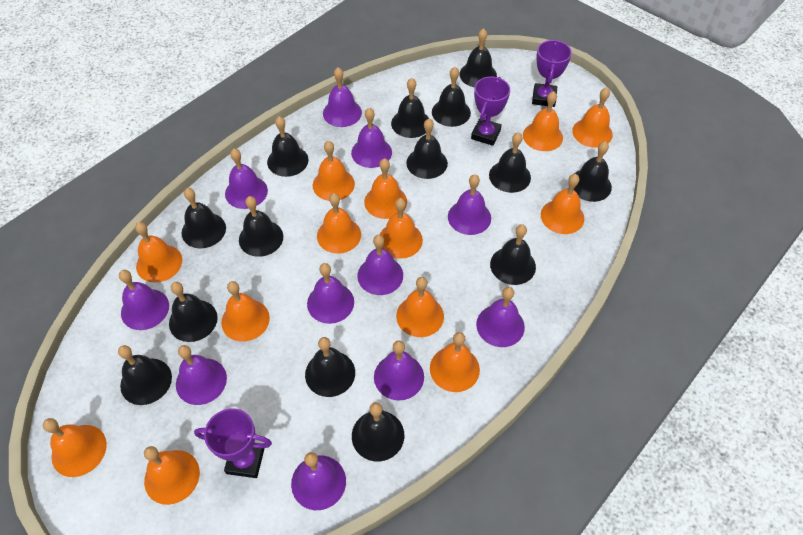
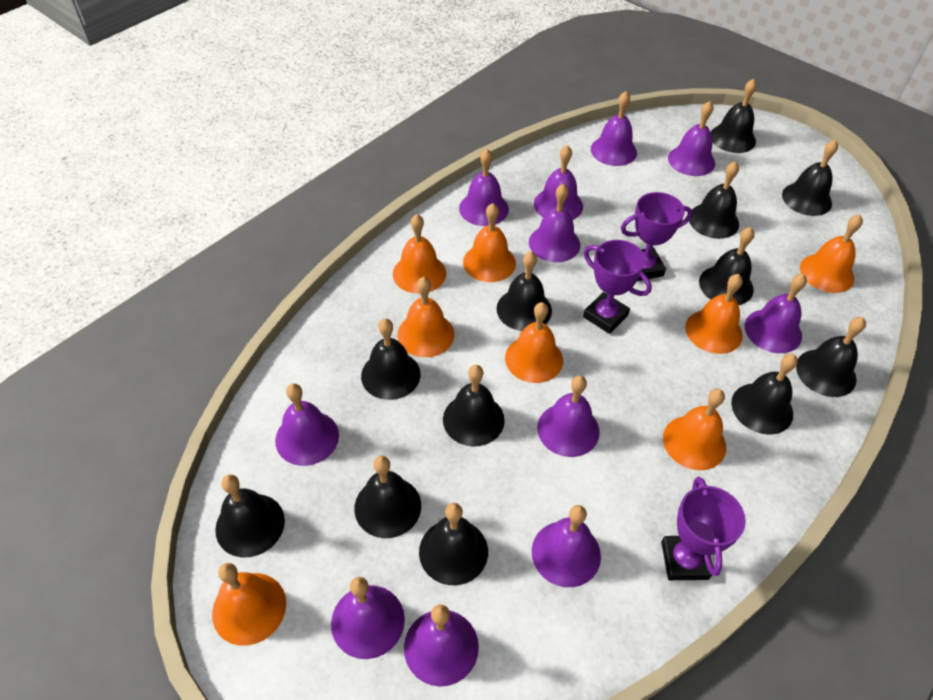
black bell: [118,345,172,405] [169,282,218,342] [182,188,226,248] [239,196,283,257] [267,116,308,177] [305,337,355,397] [352,402,404,462] [391,78,429,138] [406,119,448,179] [432,67,471,127] [459,28,497,87] [489,132,531,193] [490,224,536,285] [574,141,612,202] = 14 -> [215,474,285,557] [354,456,421,538] [361,319,421,400] [419,503,488,585] [443,365,505,447] [497,251,552,331] [689,161,739,239] [699,227,754,305] [711,79,757,153] [731,354,798,435] [782,139,838,216] [796,317,866,397] = 12
orange bell: [43,418,107,477] [135,222,182,283] [144,446,200,505] [221,281,270,342] [313,141,355,201] [317,193,361,254] [364,158,407,219] [380,198,423,259] [396,277,444,337] [430,332,480,392] [523,91,563,151] [541,174,584,234] [572,87,613,148] = 13 -> [212,563,286,646] [393,214,446,294] [397,277,454,357] [463,203,516,282] [505,302,563,383] [663,389,726,470] [685,274,743,354] [800,214,863,293] = 8

